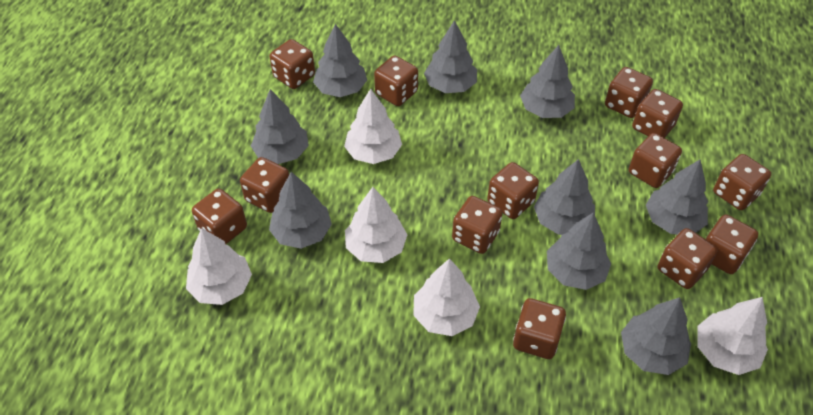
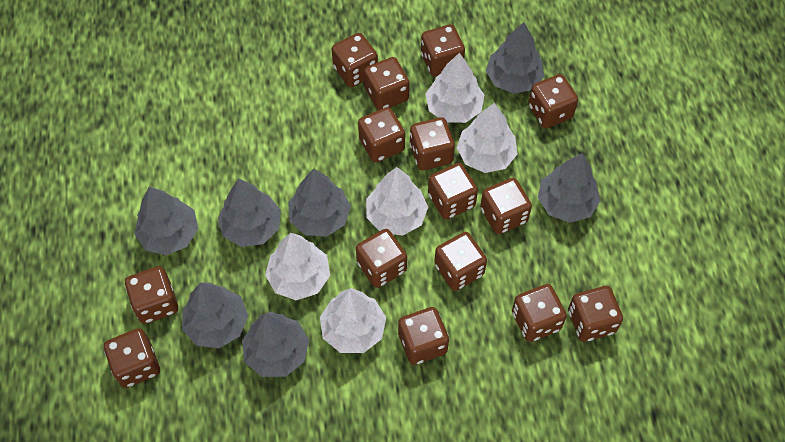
brown dice: [192,188,247,244] [240,157,289,213] [270,39,315,89] [374,55,418,106] [452,196,503,254] [487,162,539,219] [513,298,566,359] [605,67,653,118] [629,133,682,188] [632,89,683,138] [658,228,718,289] [706,215,758,274] [713,154,771,210] = 13 -> [104,328,160,388] [125,266,178,324] [332,33,378,87] [356,229,407,288] [358,107,405,162] [364,57,409,110] [398,307,449,365] [410,117,455,170] [421,24,465,77] [428,163,478,219] [434,232,487,291] [480,178,532,234] [512,284,567,342] [528,74,578,129] [568,286,623,342] = 15
grey tree: [251,89,309,164] [269,172,332,249] [313,24,367,97] [424,20,477,93] [520,45,575,118] [534,159,595,235] [547,212,611,290] [621,297,691,375] [646,159,708,234] = 9 -> [134,187,198,255] [182,283,248,348] [218,179,281,247] [242,312,309,377] [288,168,351,237] [486,22,544,94] [538,153,601,223] = 7

